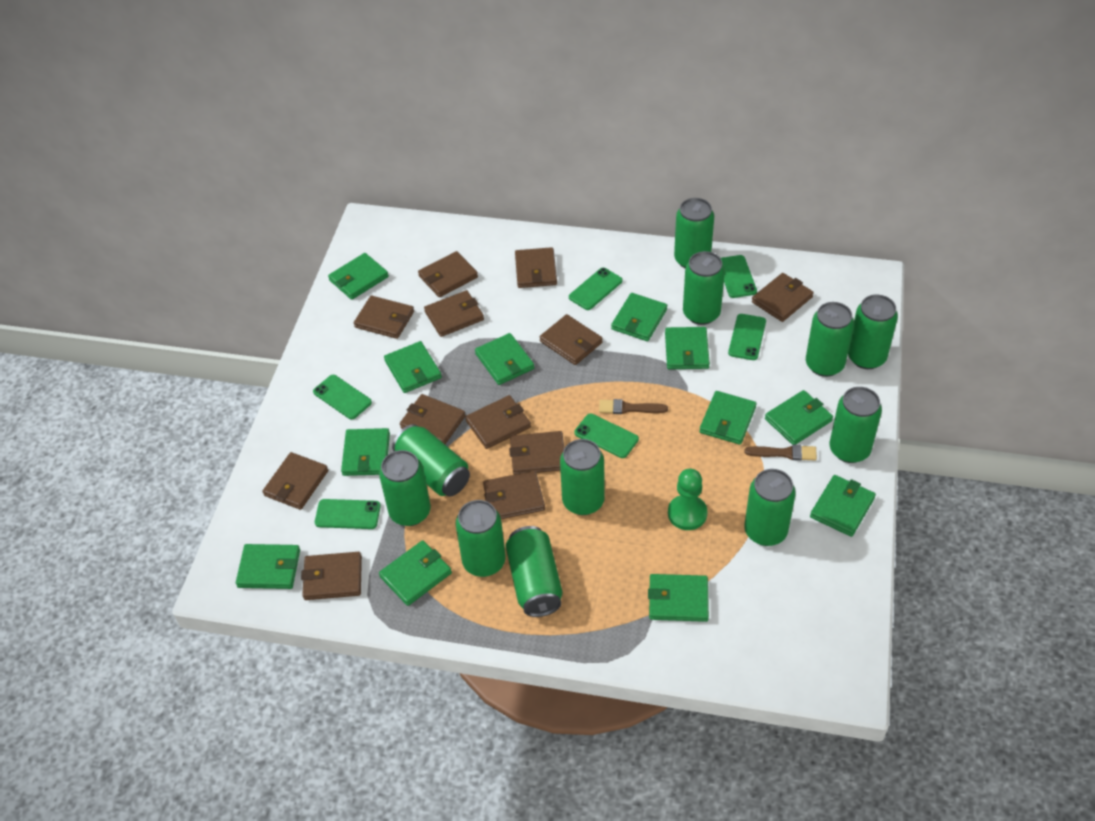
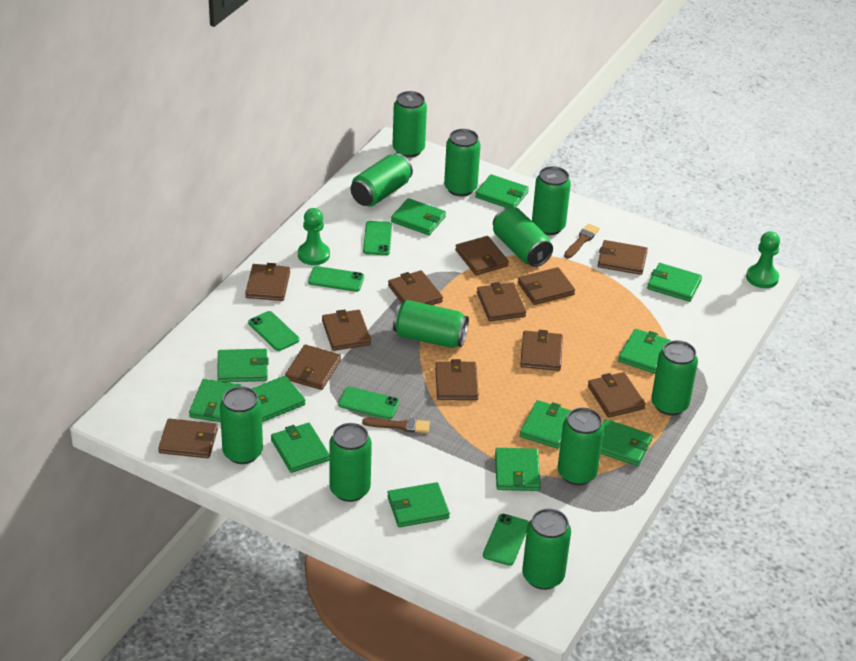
green pawn: [668,469,707,530] = 1 -> [298,208,330,265] [746,231,780,288] = 2
green phone: [313,375,372,419] [315,499,381,529] [569,268,622,310] [574,414,639,458] [721,255,757,298] [728,314,766,360] = 6 -> [248,311,300,351] [308,266,364,292] [338,387,400,419] [363,221,392,255] [483,514,529,566] = 5

